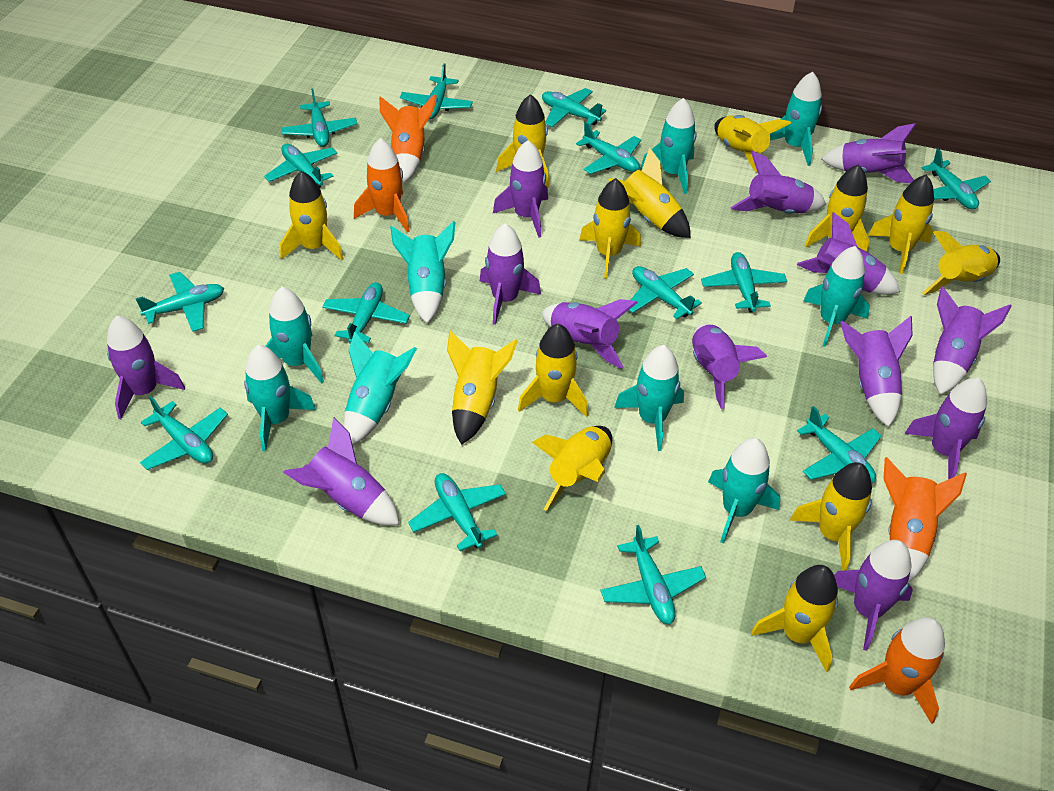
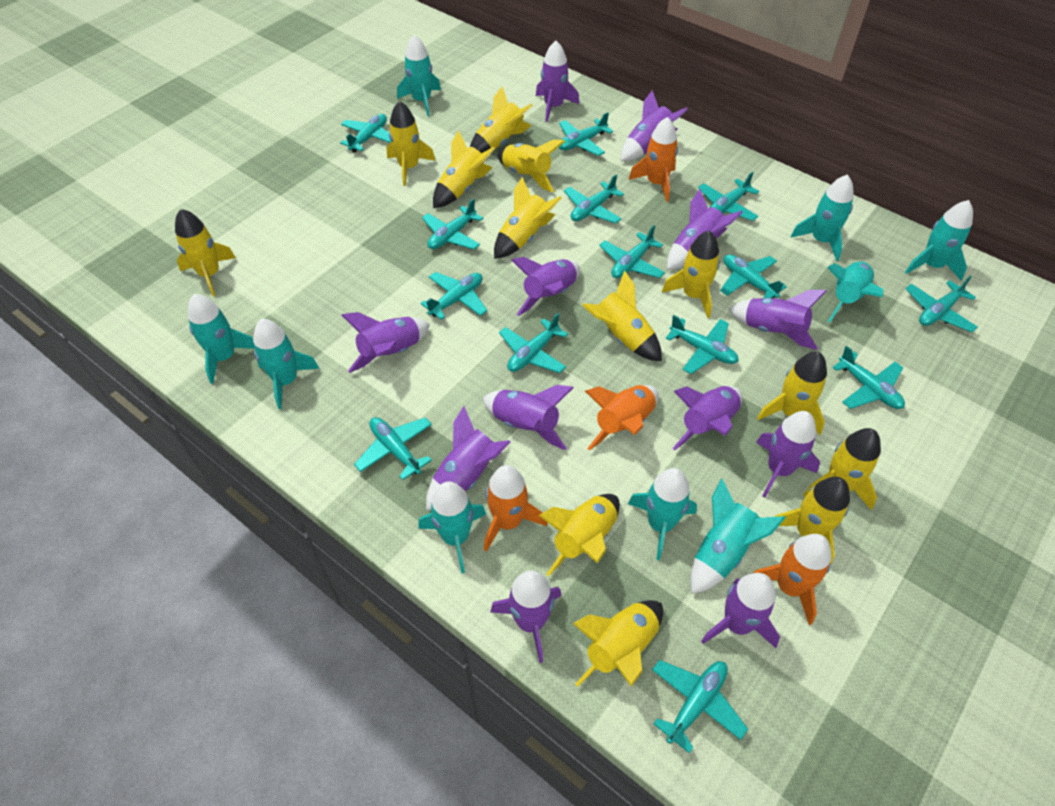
purple rocket: [107,316,185,419] [283,417,400,525] [480,223,541,325] [493,140,548,237] [542,299,638,369] [692,324,767,409] [731,151,826,214] [797,212,900,295] [822,123,916,183] [834,540,913,651] [840,316,913,427] [904,377,987,479] [933,286,1011,395] = 13 -> [342,312,430,373] [426,406,511,511] [483,385,574,450] [490,571,561,663] [511,257,580,316] [536,41,579,122] [621,90,688,161] [667,189,743,270] [672,386,743,451] [701,573,780,648] [729,290,827,350] [756,411,820,498] = 12

